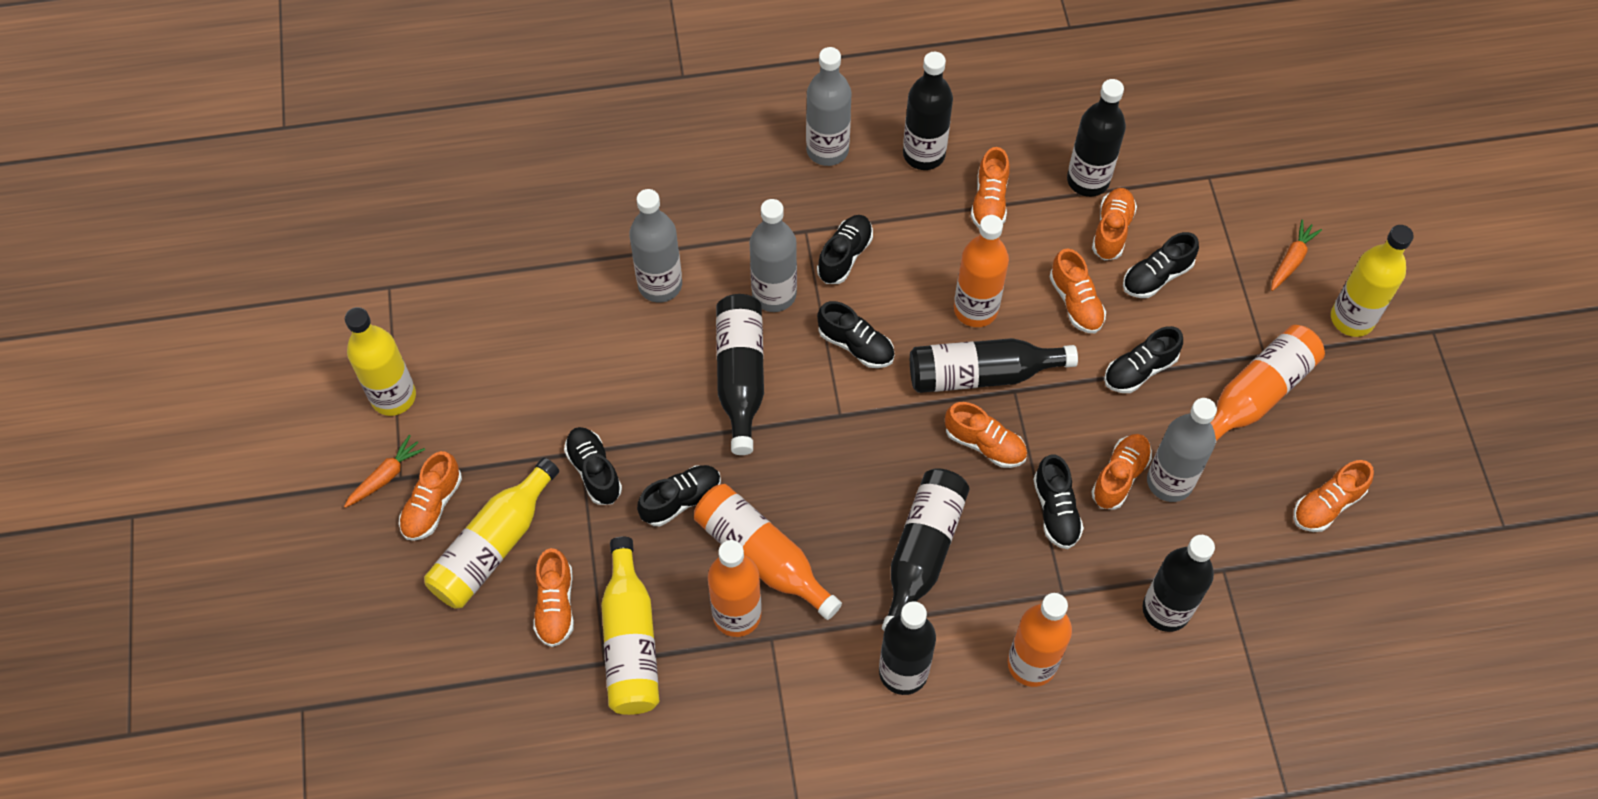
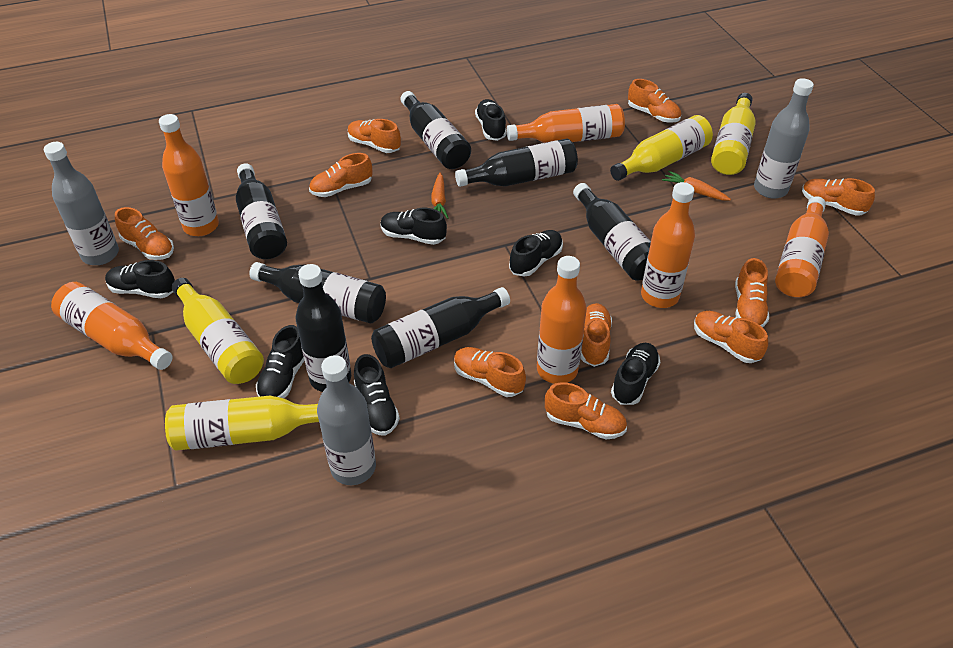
grey bottle: [629,189,682,303] [750,199,797,312] [806,47,852,166] [1147,398,1217,502] = 4 -> [44,142,119,265] [317,355,376,485] [754,78,814,199] = 3
orange bottle: [694,484,842,620] [708,540,762,637] [954,215,1009,327] [1008,593,1072,687] [1210,325,1325,444] = 5 -> [51,282,172,370] [159,114,219,236] [507,104,625,143] [537,256,587,384] [641,182,695,308] [775,196,829,297] = 6
orange shoe: [399,451,462,541] [533,548,574,647] [945,402,1027,468] [971,147,1010,228] [1049,248,1106,333] [1091,434,1152,510] [1092,188,1137,261] [1294,460,1374,532] = 8 -> [115,207,174,260] [309,153,372,197] [348,119,401,153] [454,347,526,397] [545,382,627,439] [580,303,612,367] [628,79,681,123] [694,311,768,363] [735,258,769,327] [802,178,875,216] = 10

